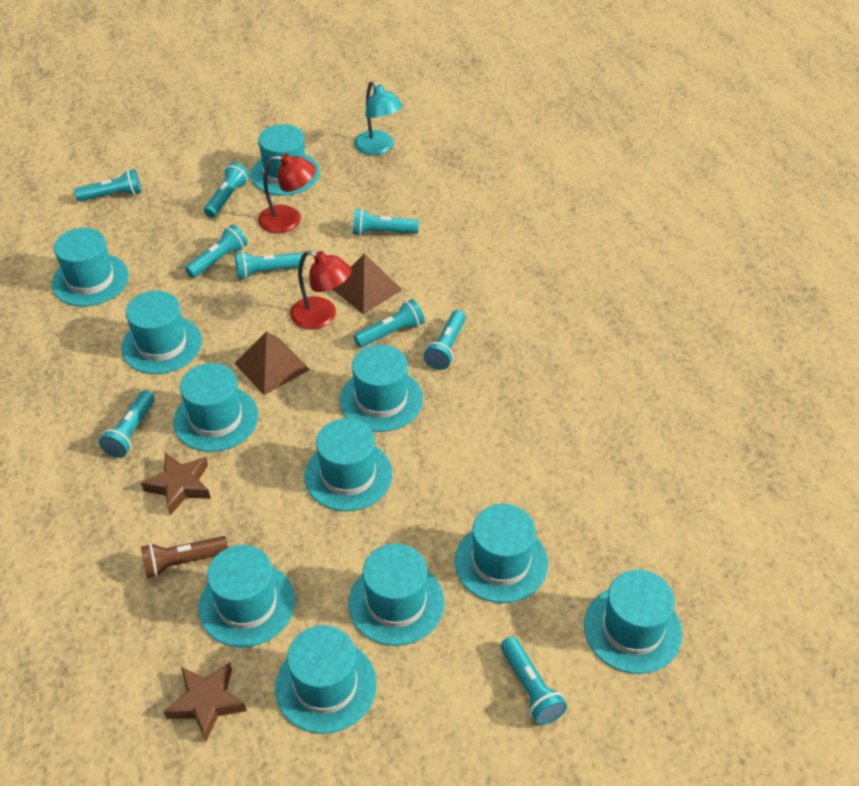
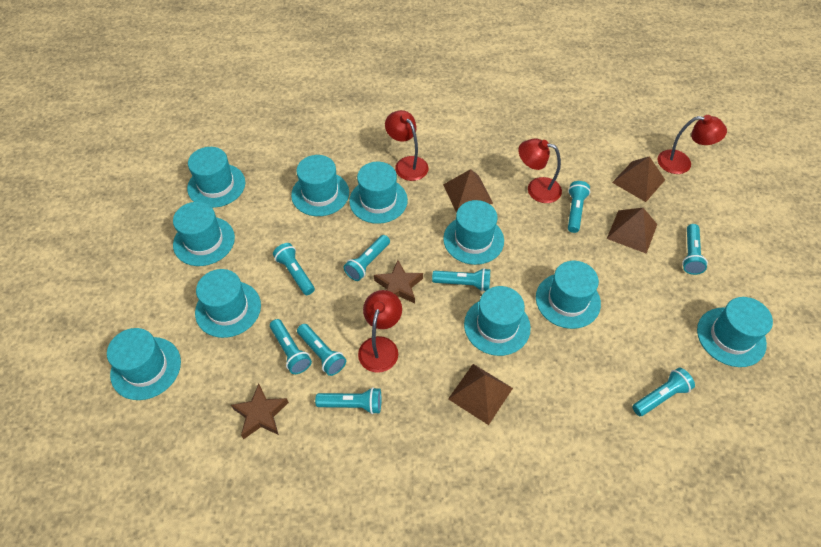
brown flashlight: [141,536,229,578] = 1 -> none = 0
brown pyramid: [234,331,310,395] [333,253,402,315] = 2 -> [443,169,493,213] [448,364,513,425] [607,208,657,254] [612,156,665,202] = 4
red lamp: [258,154,316,233] [290,250,352,330] = 2 -> [358,290,402,373] [385,110,428,181] [518,138,562,203] [657,115,727,174] = 4
turquoise hat: [52,228,129,307] [121,291,202,374] [173,363,259,452] [198,545,295,647] [251,124,320,196] [275,625,377,734] [304,418,392,511] [340,345,423,432] [348,544,444,646] [455,504,548,603] [584,570,682,674] = 11 -> [107,328,181,400] [173,202,235,266] [187,147,245,208] [195,269,261,338] [291,155,349,216] [349,162,408,224] [443,200,504,265] [464,286,531,356] [536,261,601,329] [697,297,773,367] = 10
turquoise lamp: [354,81,403,155] = 1 -> none = 0

